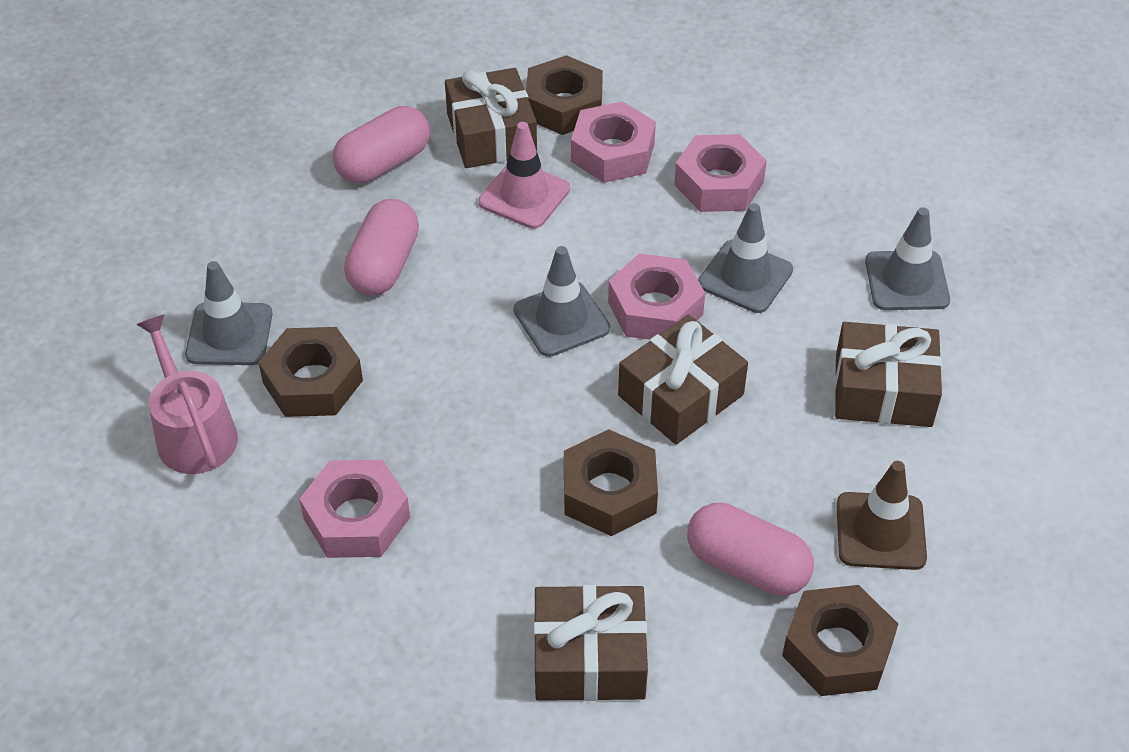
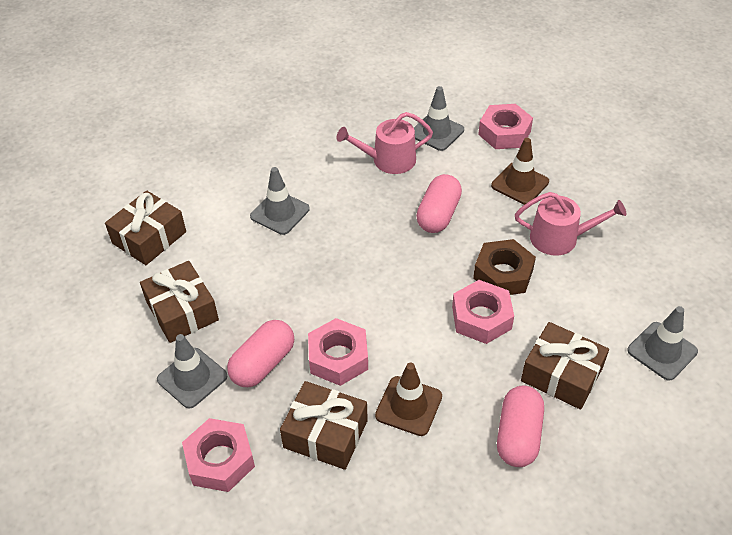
brown nut: [258,327,363,417] [526,55,603,135] [564,429,658,536] [782,585,898,696] = 4 -> [473,239,536,295] = 1
brown traffic cone: [836,461,927,570] = 1 -> [375,363,442,436] [491,138,549,205] = 2
pink traffic cone: [478,122,570,229] = 1 -> none = 0
pink watering can: [136,315,238,474] = 1 -> [336,112,433,174] [515,192,626,256] = 2

